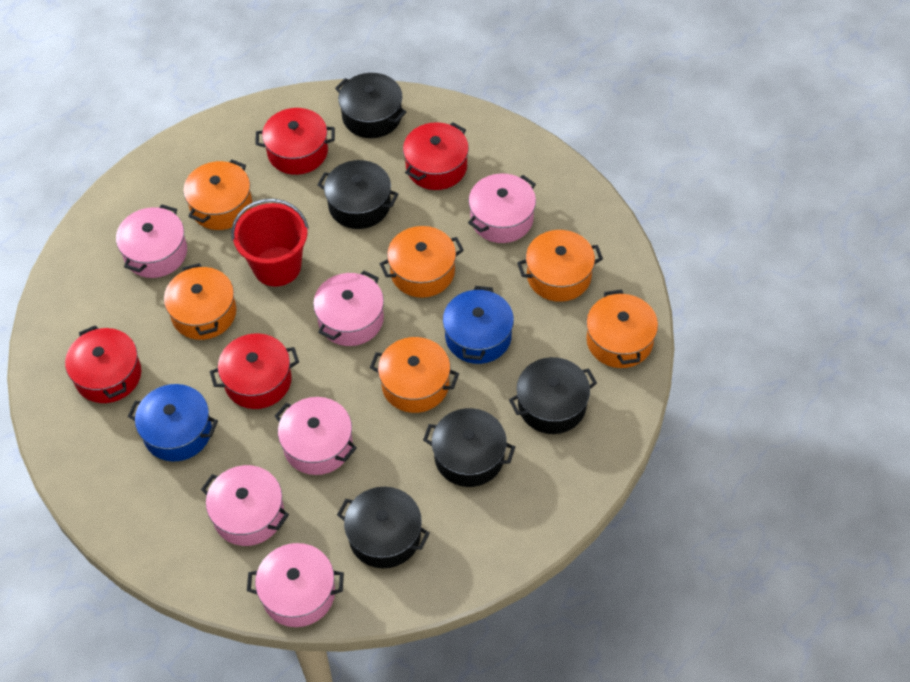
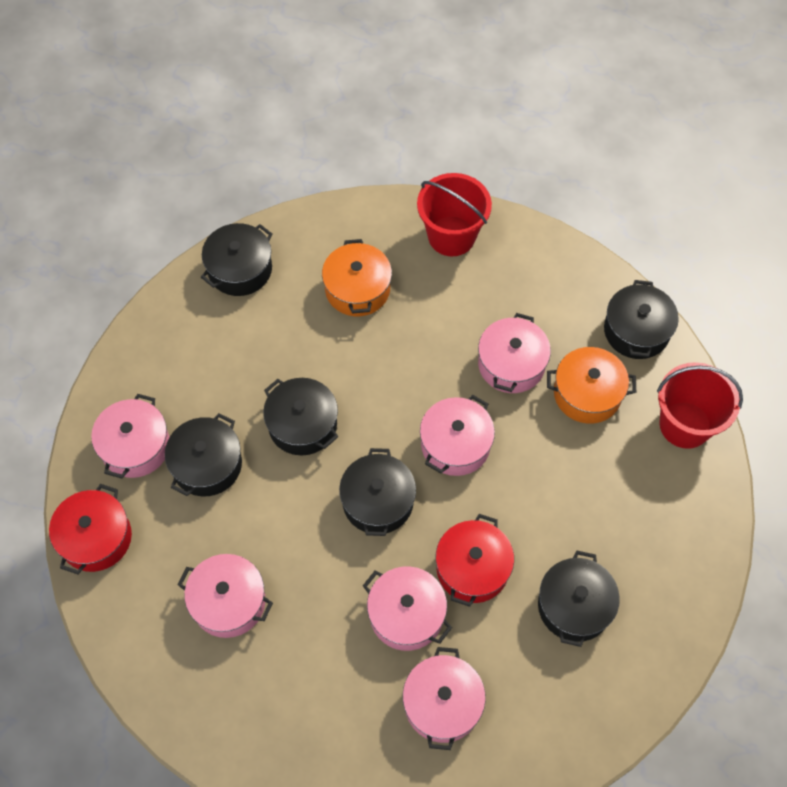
black pot: [318,160,399,229] [335,73,406,138] [337,487,430,568] [423,408,515,487] [509,357,597,434] = 5 -> [165,413,242,496] [201,223,273,296] [263,378,338,455] [339,448,416,536] [538,550,620,647] [604,280,679,359] = 6
blue pot: [128,384,218,461] [443,286,514,364] = 2 -> none = 0
orange pot: [164,263,236,340] [183,159,252,230] [370,337,459,413] [380,226,464,298] [517,230,603,302] [586,290,658,368] = 6 -> [322,239,392,316] [547,347,636,424] = 2
red bucket: [231,199,309,287] = 1 -> [417,173,492,256] [657,362,743,449] = 2
red pot: [65,325,141,403] [210,333,299,409] [255,108,335,175] [403,122,469,190] = 4 -> [49,484,132,574] [436,514,514,607] = 2

